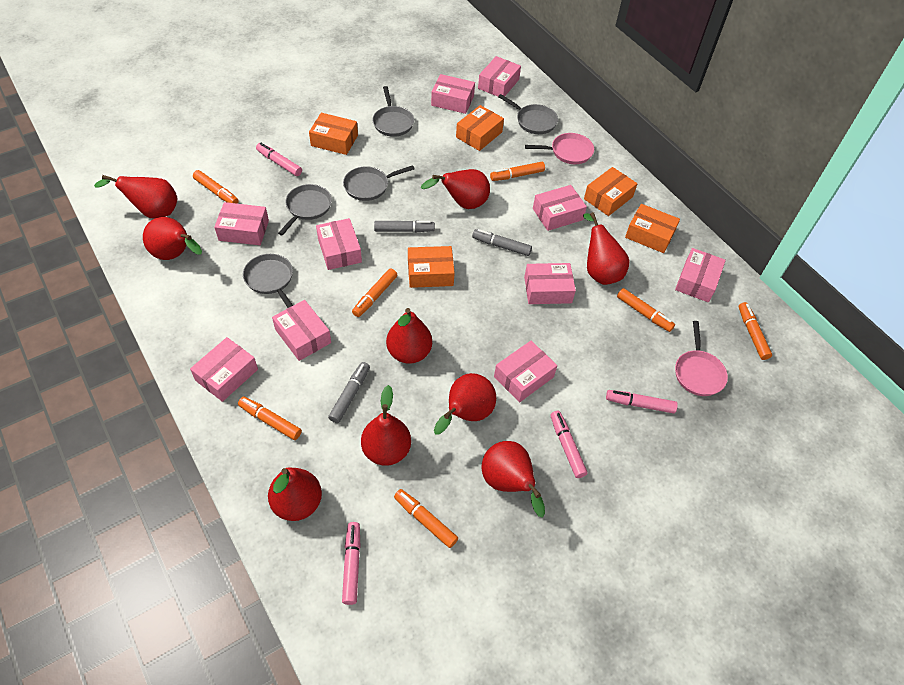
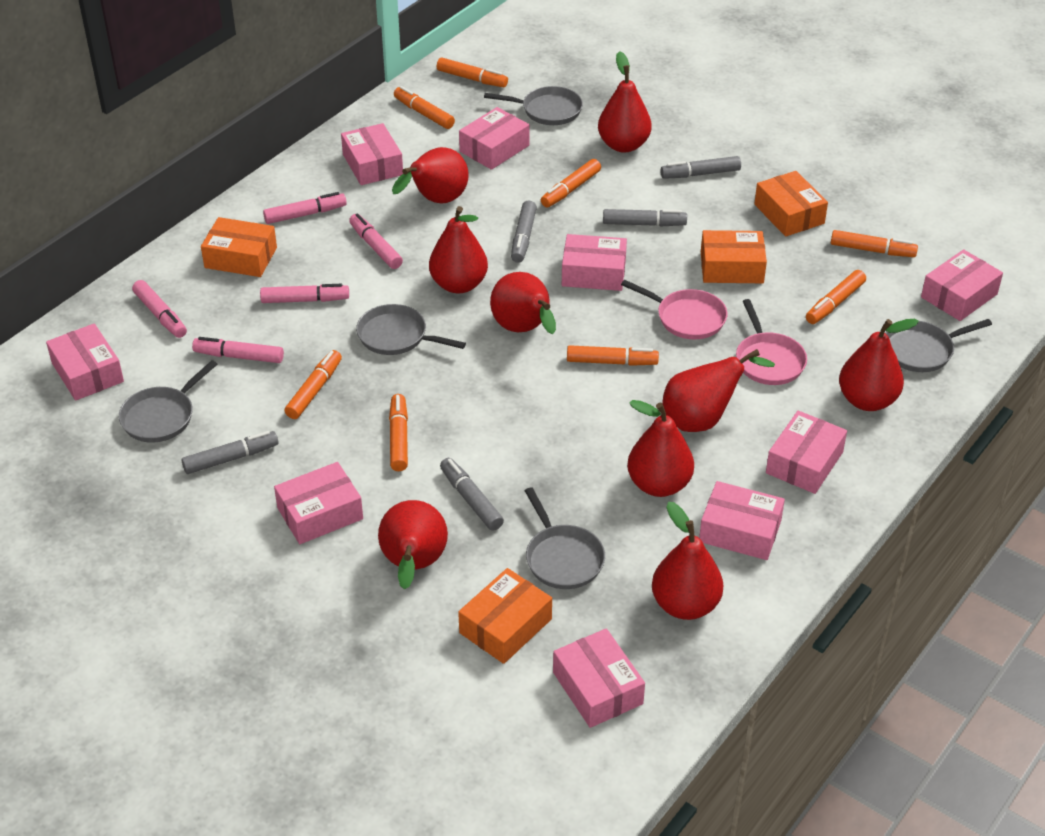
grey marker: [328,362,370,423] [374,220,435,232] [472,229,532,256] = 3 -> [182,431,279,474] [440,458,504,531] [511,201,537,263] [603,209,687,226] [660,156,741,179] = 5
orange box: [309,113,358,155] [408,246,455,288] [456,105,504,151] [584,167,637,216] [625,204,680,253] = 5 -> [201,217,277,277] [458,568,552,664] [701,230,767,283] [754,171,828,237] = 4
orange marker: [193,170,239,204] [238,397,302,440] [352,269,397,317] [394,489,458,548] [490,162,545,181] [617,288,675,332] [739,302,772,360] = 7 -> [284,350,342,419] [389,394,408,471] [394,86,455,129] [437,57,508,87] [541,159,601,207] [567,345,659,366] [806,270,866,324] [831,230,918,257] = 8
pink box: [190,337,258,402] [214,202,269,245] [272,300,331,361] [316,218,362,270] [431,74,475,114] [478,56,521,96] [494,341,557,402] [524,263,576,304] [533,185,587,231] [675,248,726,302] = 10 -> [46,323,124,401] [274,462,363,544] [341,123,403,185] [459,107,529,170] [553,628,645,728] [562,234,627,291] [699,481,785,560] [766,411,847,494] [921,249,1003,321] = 9
pink marker: [256,143,302,176] [342,522,360,605] [550,411,588,478] [606,390,678,414] = 4 -> [132,280,187,338] [192,337,284,363] [260,284,349,303] [263,192,347,224] [349,213,403,269] = 5

